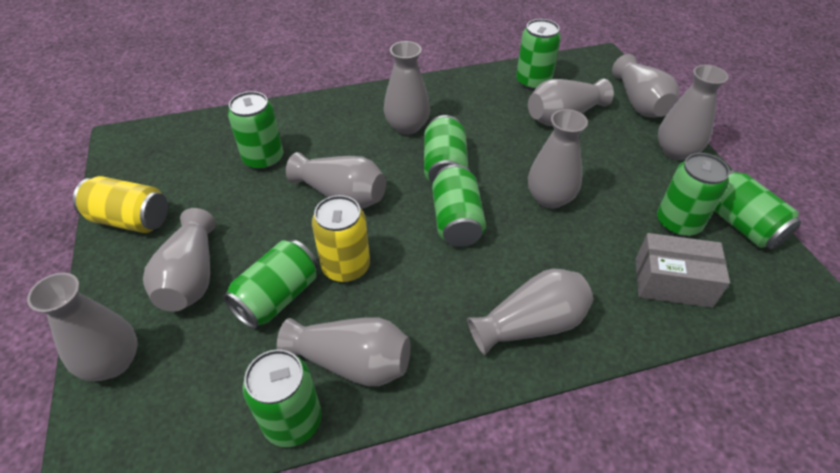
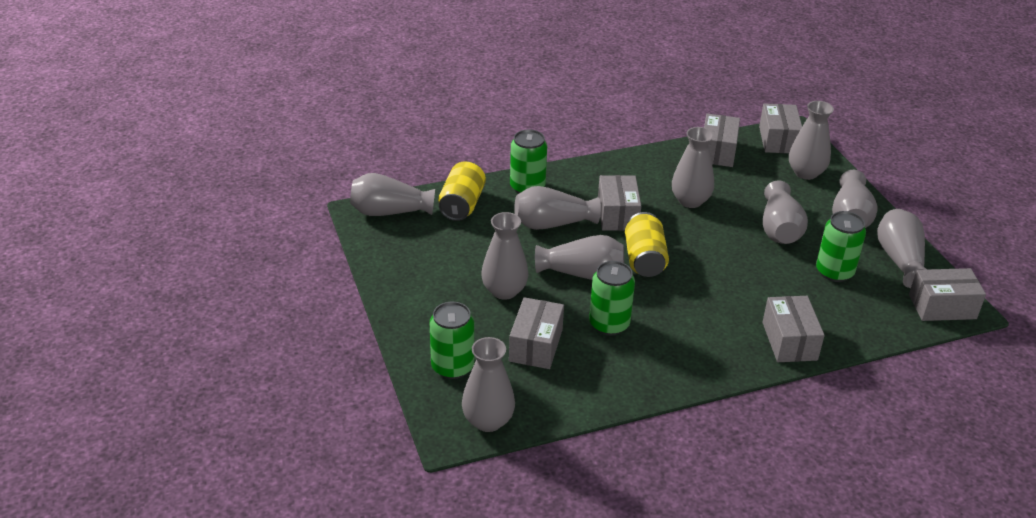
green can: [223,240,318,329] [228,91,283,170] [243,349,322,447] [424,115,468,184] [432,164,486,247] [516,19,561,90] [657,153,730,237] [714,170,801,249] = 8 -> [430,302,474,379] [510,130,547,194] [589,261,635,335] [816,211,866,282] = 4
grey box: [635,233,730,308] = 1 -> [509,297,564,369] [598,175,641,231] [704,113,740,167] [759,103,802,153] [762,296,825,362] [909,268,986,321] = 6

